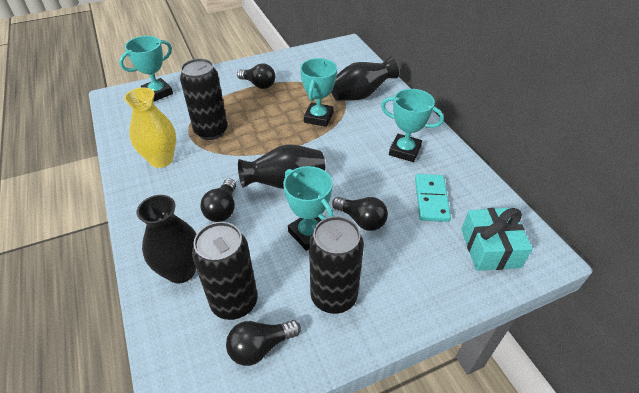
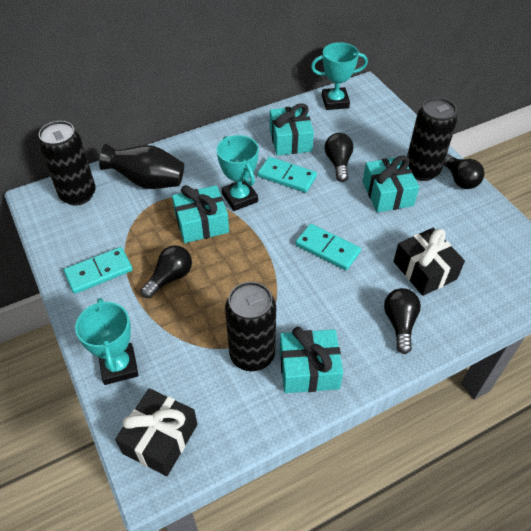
black gift: none = 0 -> [115,388,197,476] [393,228,465,296] = 2
black vase: [137,195,196,283] [238,144,325,189] [331,57,399,101] = 3 -> [99,144,184,189] = 1
turquoise domino: [415,174,451,222] = 1 -> [64,247,133,294] [258,157,317,193] [295,224,361,270] = 3
turquoise gift: [461,208,533,271] = 1 -> [172,185,229,243] [270,103,314,155] [280,327,343,393] [363,155,419,212] = 4
turquoise trophy: [119,36,173,102] [283,166,334,251] [300,58,337,127] [381,89,444,162] = 4 -> [75,298,138,385] [217,135,259,211] [311,42,368,110] = 3
yellow vase: [124,87,176,168] = 1 -> none = 0

